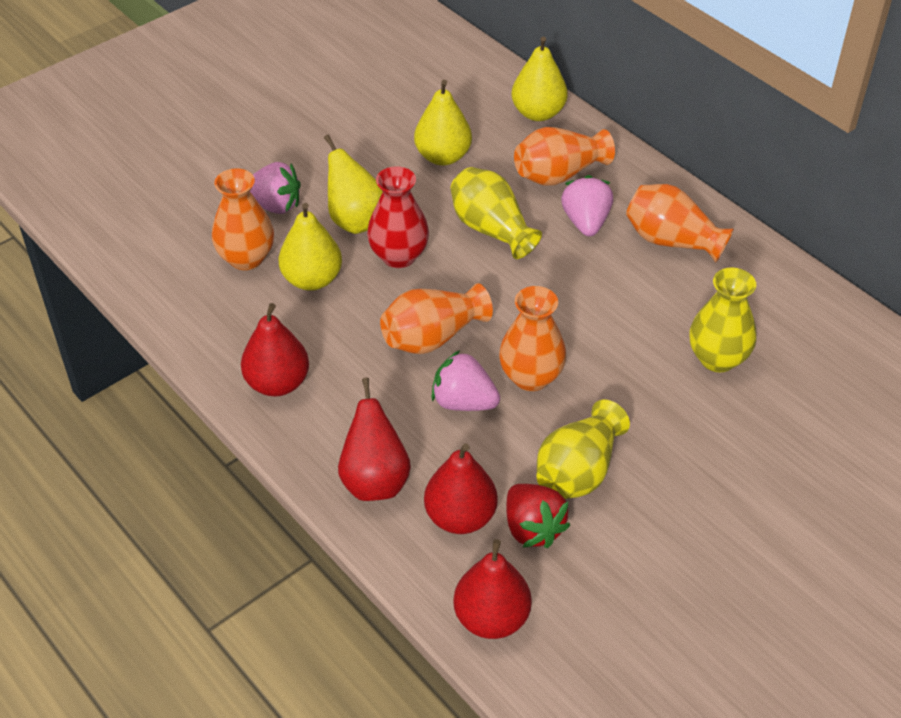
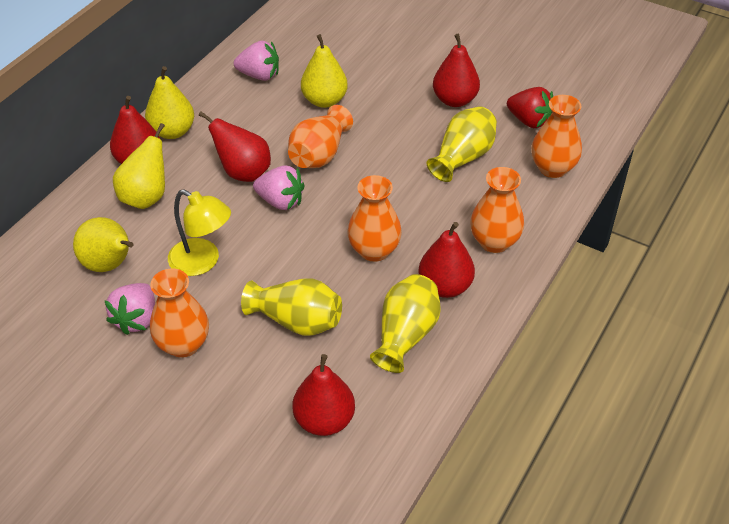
red pear: [241,303,309,397] [338,378,411,501] [424,443,498,534] [453,539,532,639] = 4 -> [110,96,160,164] [199,111,271,182] [292,354,355,436] [418,222,475,298] [433,34,480,107] = 5
red vase: [367,166,429,268] = 1 -> none = 0
yellow lamp: none = 0 -> [168,190,231,276] = 1

